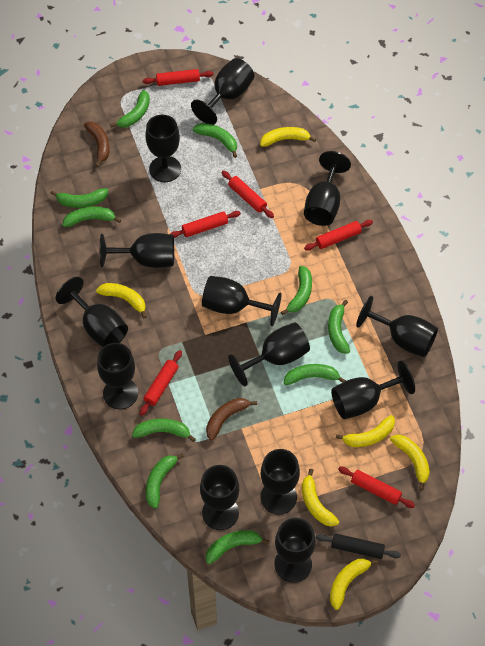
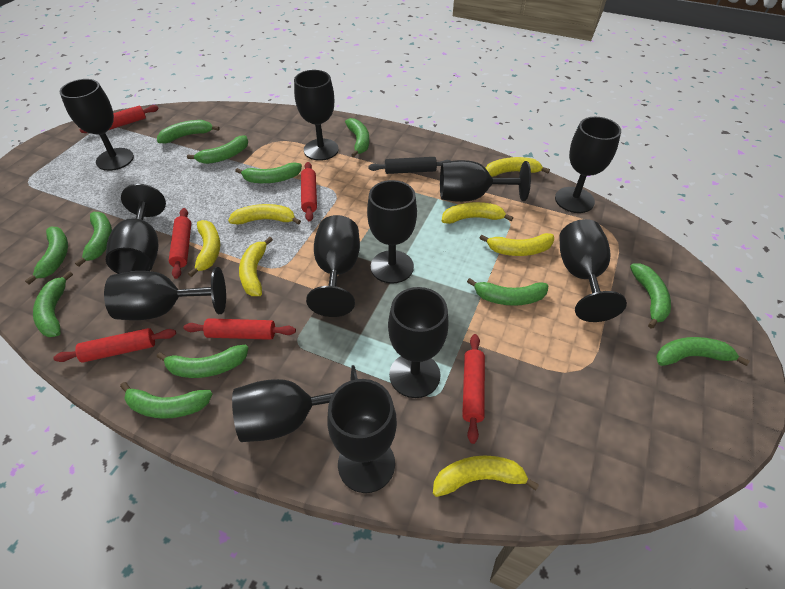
black goblet: [56,277,128,347] [97,343,138,409] [100,233,174,268] [145,115,181,182] [191,58,255,125] [200,465,239,530] [202,276,282,326] [228,322,310,386] [261,449,300,515] [274,518,315,583] [304,151,351,226] [331,360,415,419] [356,296,438,357] = 13 -> [60,79,134,171] [104,267,226,320] [106,184,166,274] [232,365,358,442] [294,70,339,161] [306,215,360,317] [327,379,397,493] [367,180,417,284] [388,287,449,398] [440,160,531,202] [555,117,621,213] [559,219,627,322] = 12
brown banana: [84,121,110,167] [206,398,257,441] = 2 -> none = 0
green banana: [50,188,108,208] [63,206,121,227] [110,90,150,128] [132,418,196,442] [146,453,184,509] [193,123,237,158] [206,530,269,564] [281,266,312,315] [284,364,346,385] [328,300,350,354] = 10 -> [25,227,68,285] [33,271,73,337] [75,212,112,267] [120,382,213,419] [157,120,220,143] [157,345,249,378] [187,136,248,164] [235,163,302,183] [345,118,369,157] [467,278,548,306] [630,264,671,329] [656,337,750,366] = 12
yellow banana: [96,283,147,318] [260,127,316,147] [302,469,339,527] [330,559,378,610] [335,415,395,447] [390,435,430,490] = 6 -> [188,220,220,277] [228,204,301,225] [239,237,273,296] [433,456,539,497] [442,202,513,224] [479,233,554,256] [485,157,550,177] = 7

